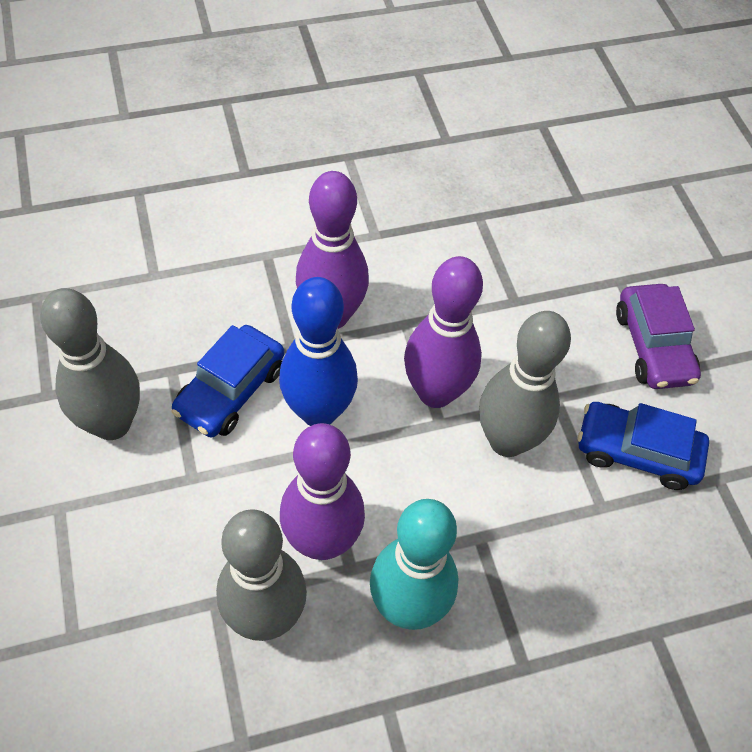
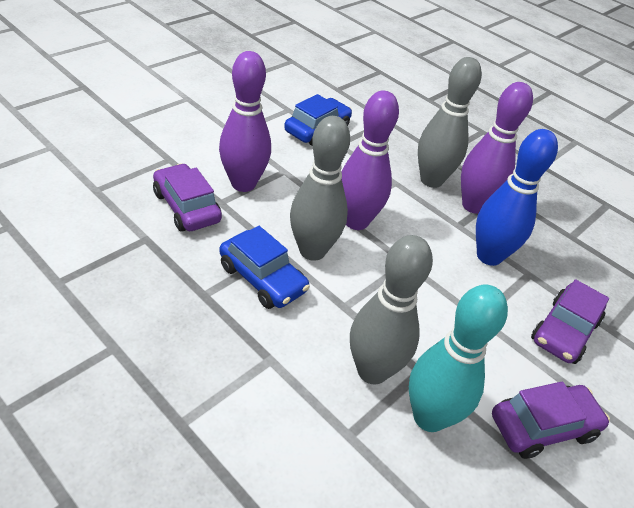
purple car: [616,284,701,389] = 1 -> [153,163,222,232] [492,382,610,459] [531,279,609,364] = 3

